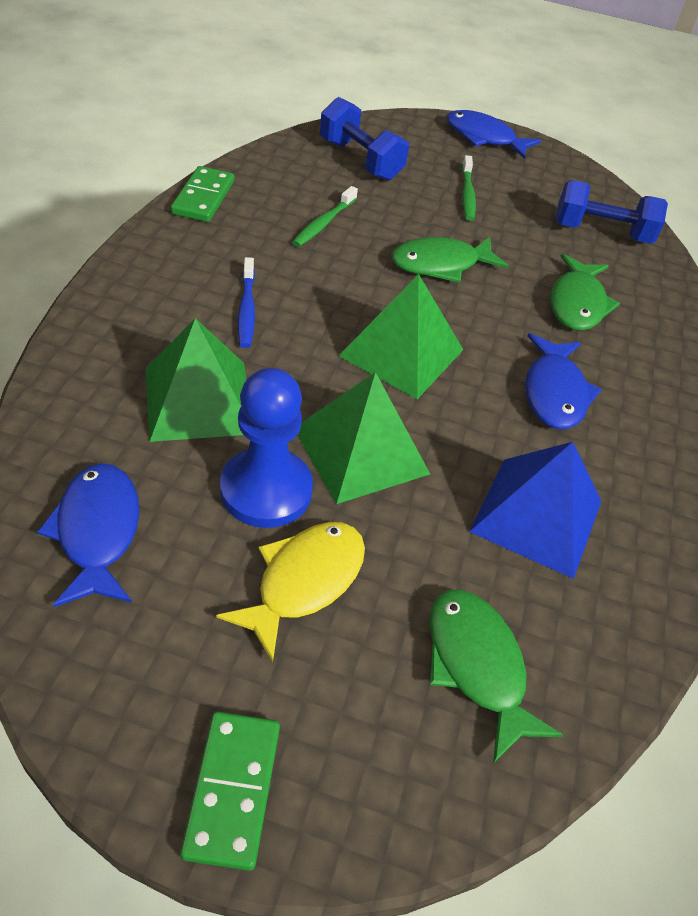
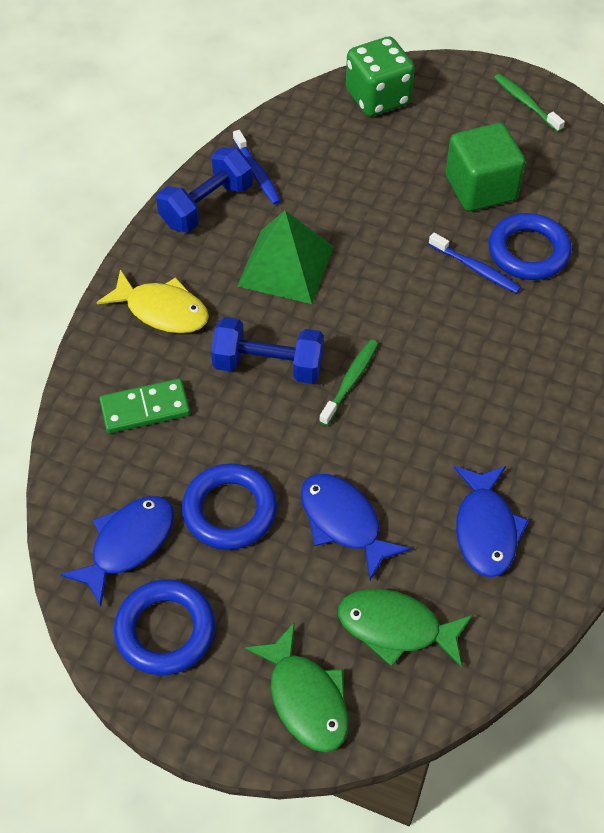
blue pawn: [220,368,313,528] = 1 -> none = 0
blue pyramid: [469,442,601,579] = 1 -> none = 0
blue ring: none = 0 -> [114,579,215,675] [182,463,277,550] [489,213,572,280] = 3
blue toothbrush: [238,257,255,348] = 1 -> [233,130,281,205] [429,233,521,294] = 2
green cube: none = 0 -> [445,123,525,211] = 1
green dice: none = 0 -> [346,37,415,116] = 1
green domino: [171,166,234,222] [180,711,280,871] = 2 -> [100,378,190,433] = 1
green fish: [392,237,509,283] [429,589,563,763] [550,254,620,331] = 3 -> [245,622,349,752] [338,589,473,667] = 2
green pyramid: [146,318,246,442] [297,372,430,504] [339,274,463,399] = 3 -> [237,210,334,304] = 1

